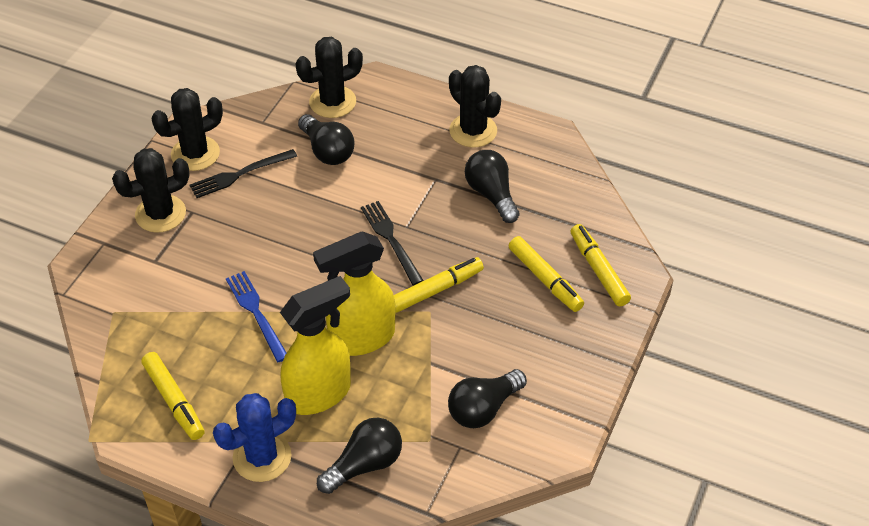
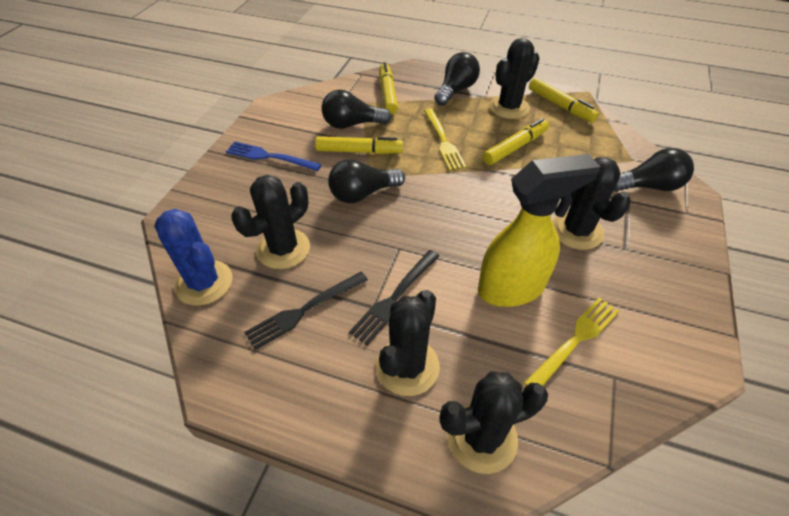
black cactus: [112,148,190,233] [152,88,223,171] [296,37,363,118] [449,65,501,147] = 4 -> [231,175,310,269] [376,290,440,396] [439,371,548,474] [489,38,540,119] [552,157,631,250] = 5
yellow fork: none = 0 -> [424,108,466,170] [524,297,619,386] = 2
yellow spray bottle: [280,276,351,415] [313,231,396,356] = 2 -> [478,154,600,307] = 1

